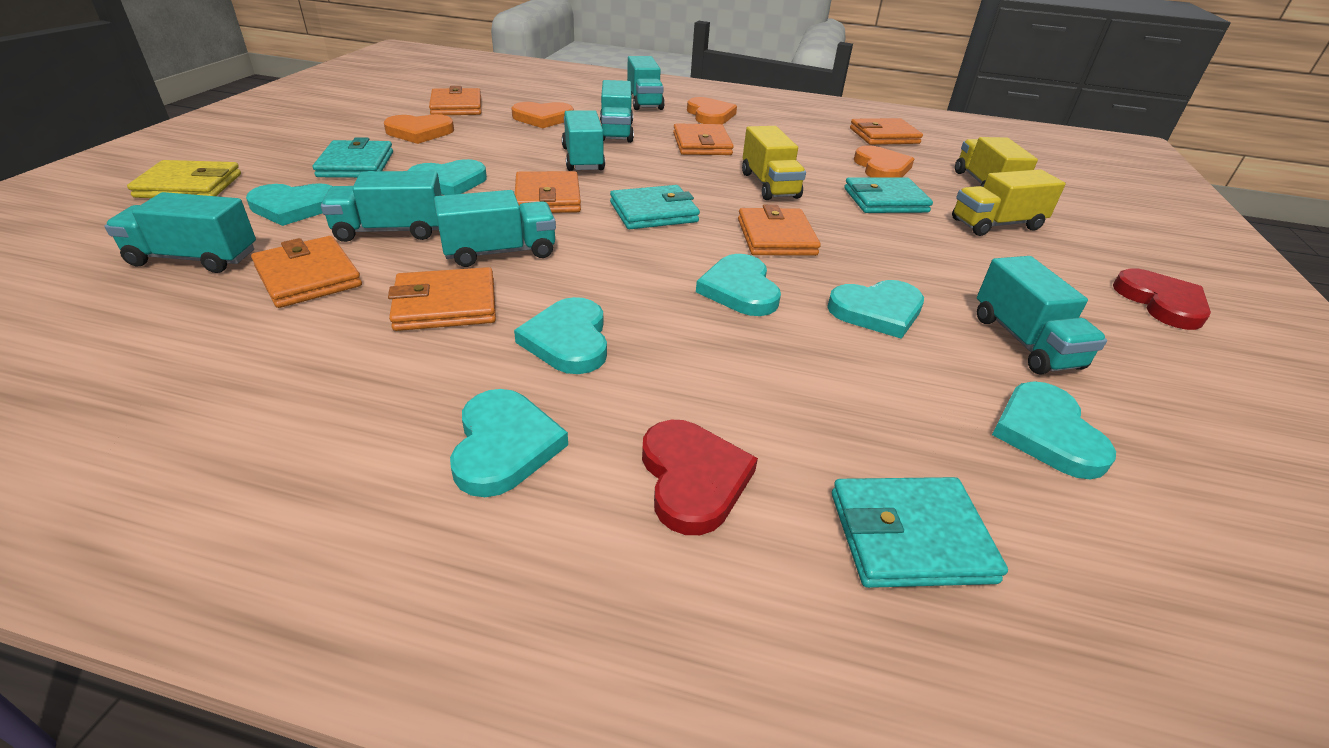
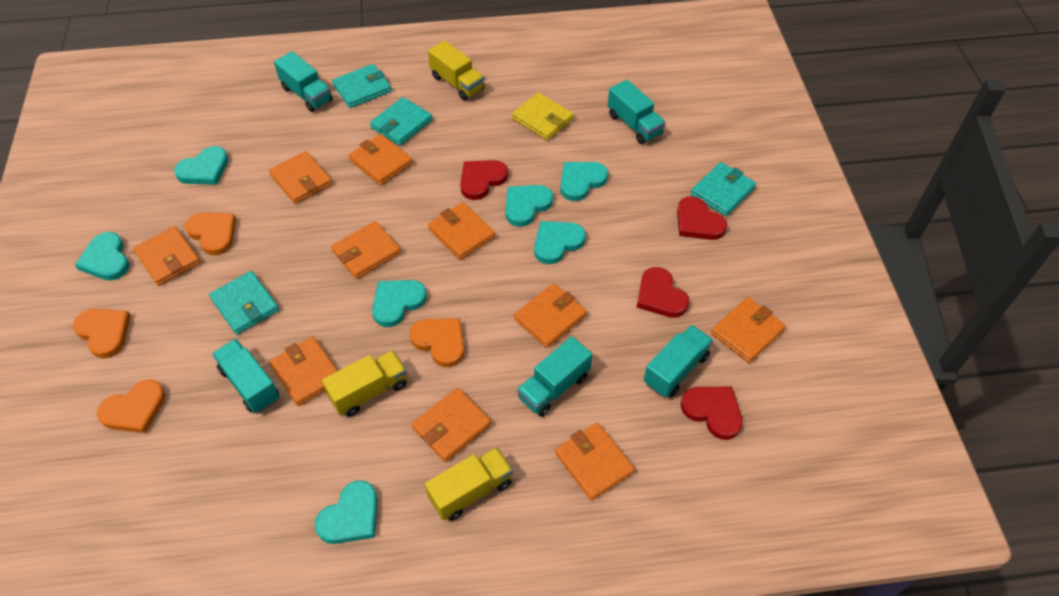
orange wallet: [251,236,362,308] [388,267,496,331] [429,86,481,115] [515,171,581,213] [673,123,734,155] [738,205,821,256] [850,118,923,145] = 7 -> [133,226,201,286] [269,151,332,204] [269,336,338,406] [331,221,401,279] [349,134,413,185] [412,388,491,462] [428,202,495,260] [514,283,587,348] [555,423,635,501] [711,297,786,363] = 10
red heart: [642,420,758,535] [1113,268,1211,330] = 2 -> [460,160,508,200] [637,267,689,318] [677,196,727,240] [681,387,743,440] = 4
turquoise truck: [104,192,256,273] [321,171,442,242] [434,190,556,267] [562,110,605,171] [600,80,634,143] [627,56,665,110] [977,256,1107,374] = 7 -> [212,339,280,413] [274,51,333,112] [517,336,592,417] [608,80,666,144] [644,325,713,397] = 5

